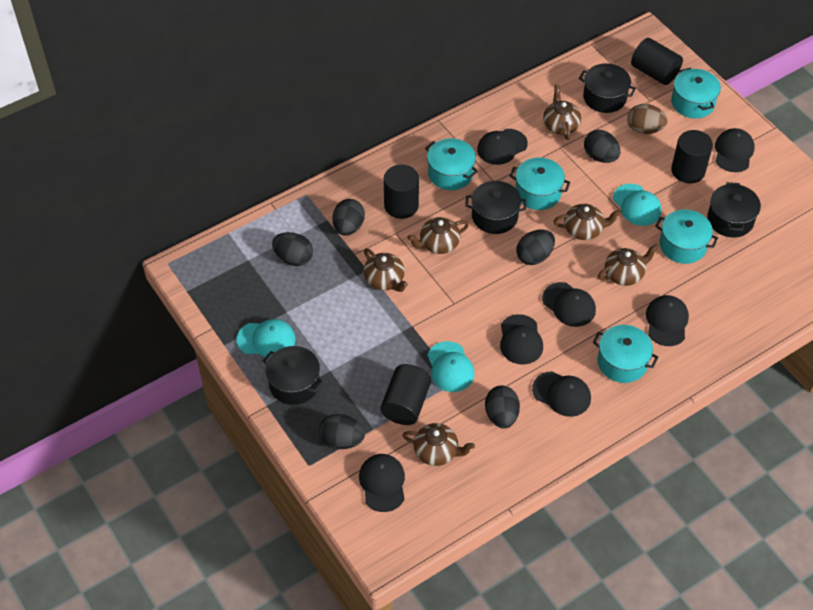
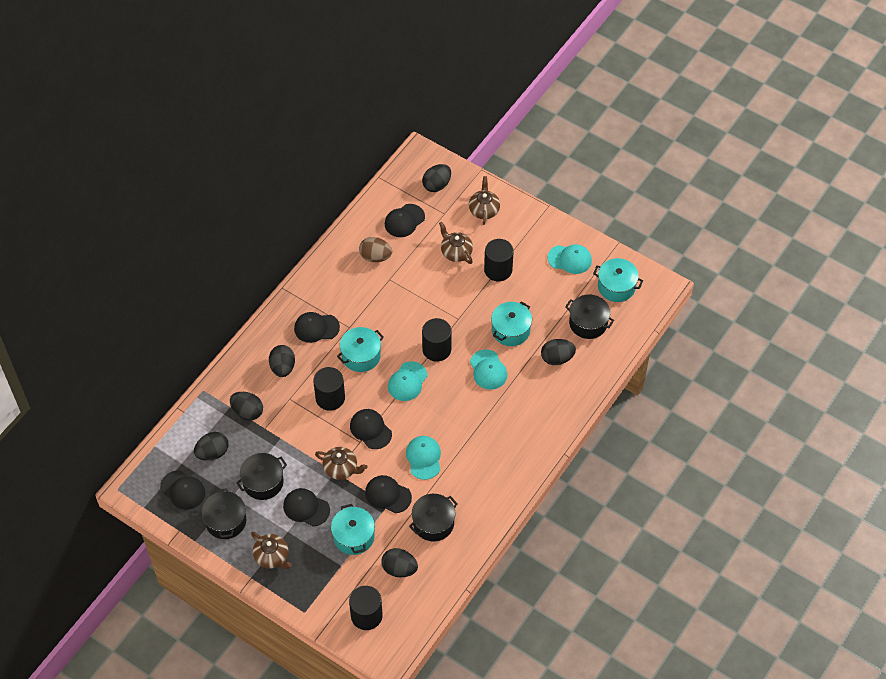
black cap: [359,454,405,512] [477,129,528,165] [500,314,543,365] [532,371,591,417] [542,282,596,327] [646,295,689,346] [715,128,755,172] = 7 -> [160,471,205,510] [283,488,330,527] [294,312,340,343] [350,409,392,449] [365,475,412,513] [385,204,425,237] = 6
brown teapot: [363,248,408,292] [402,423,475,466] [407,217,469,254] [543,84,581,140] [554,204,621,240] [598,244,659,286] = 6 -> [251,532,292,569] [315,447,368,480] [439,222,473,264] [469,176,500,225] = 4
turquoise cap: [237,319,295,358] [427,341,475,392] [613,184,661,226] = 3 -> [388,361,427,401] [406,436,441,480] [470,349,507,390] [548,244,592,274] = 4
turquoise pot: [425,138,478,190] [510,158,571,210] [593,325,659,383] [655,209,718,264] [671,68,721,118] = 5 -> [331,504,375,555] [337,327,384,372] [491,301,532,346] [593,258,643,302] = 4

